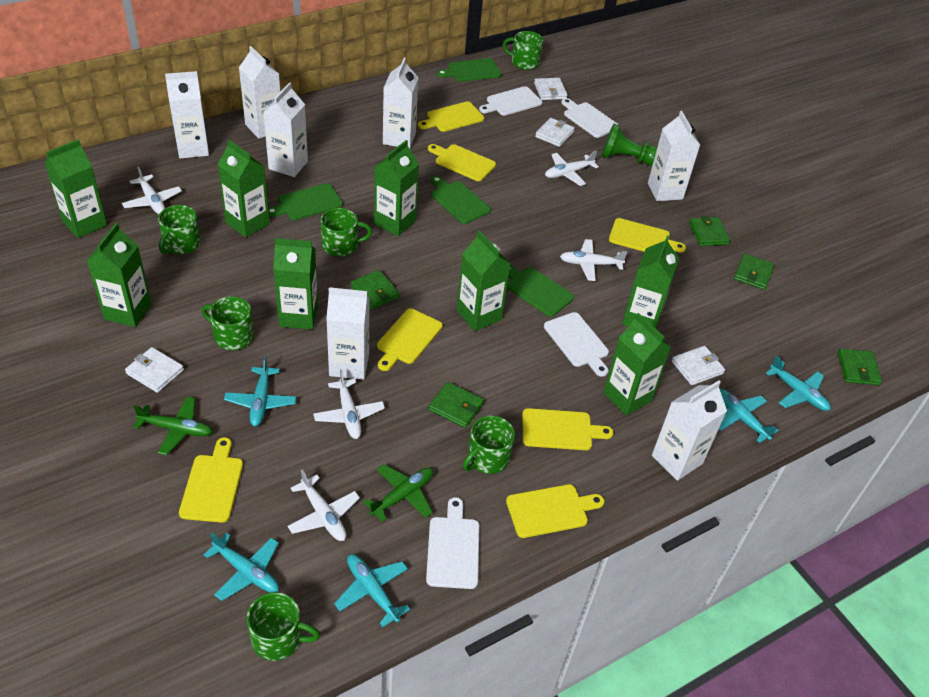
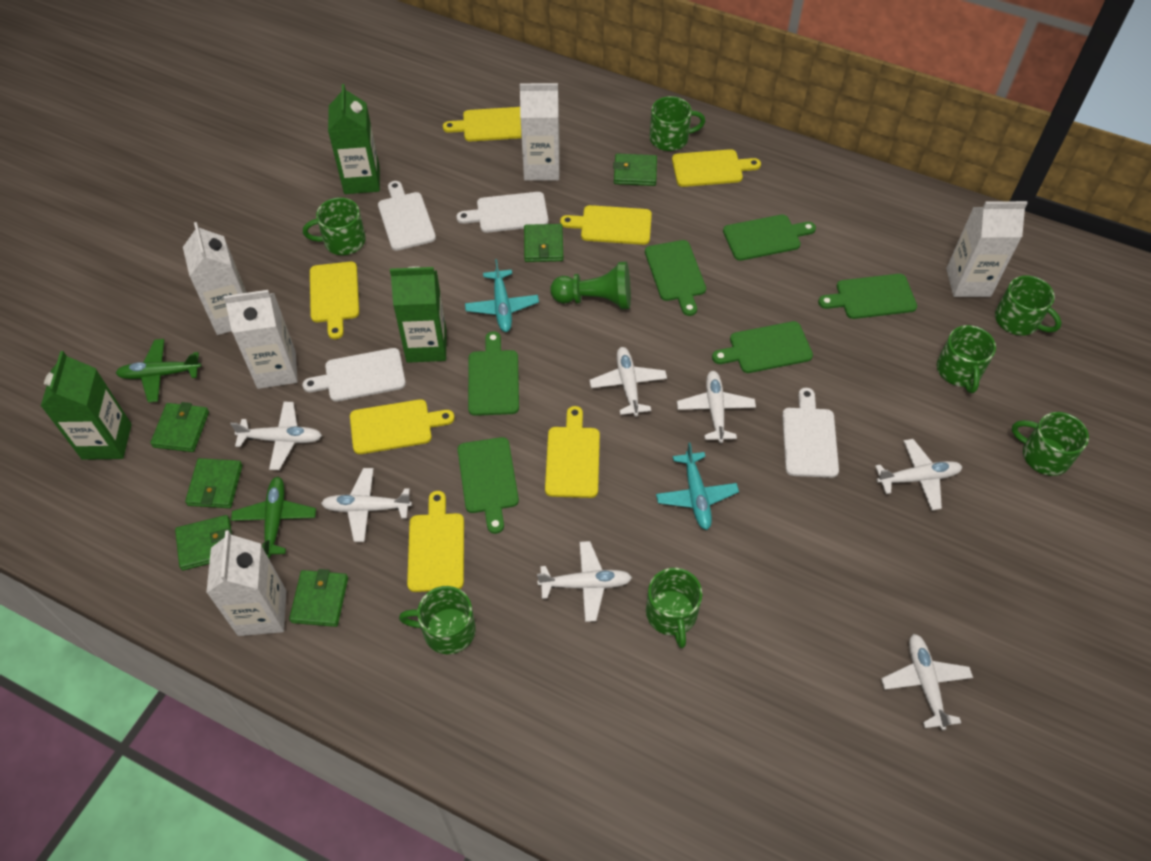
green carton: [44,139,107,238] [87,223,152,327] [217,140,270,238] [273,238,318,329] [374,140,419,236] [457,231,511,331] [603,313,671,416] [622,236,679,328] = 8 -> [41,351,132,460] [328,84,380,194] [390,266,447,363] = 3
green cutting board: [268,183,343,220] [431,176,491,224] [437,58,501,82] [507,265,574,317] = 4 -> [457,437,519,534] [468,331,519,416] [645,240,706,316] [712,321,813,373] [723,215,816,261] [818,274,917,319] = 6
green mug: [158,205,201,254] [202,296,254,350] [247,592,320,661] [321,208,372,257] [463,416,515,474] [502,31,543,70] = 6 -> [303,197,366,255] [399,586,476,654] [646,568,702,648] [650,96,706,151] [937,325,996,393] [995,275,1062,336] [1012,412,1089,476] = 7
green wallet: [351,270,400,309] [429,382,484,428] [689,216,730,246] [734,253,774,290] [838,349,882,385] = 5 -> [150,402,209,452] [175,515,232,571] [185,458,243,508] [289,569,348,627] [524,224,563,262] [613,154,657,186] = 6
turquoise plane: [204,532,279,601] [224,356,296,426] [334,554,410,627] [719,389,779,443] [766,356,831,411] = 5 -> [465,259,539,332] [656,442,739,530] = 2
white carton: [165,71,209,159] [239,46,280,139] [263,82,308,177] [326,287,369,380] [383,58,419,149] [648,111,700,201] [652,381,727,481] = 7 -> [183,222,247,335] [206,530,286,636] [223,290,298,389] [520,83,559,181] [946,201,1028,297] = 5
white plane: [122,166,182,214] [287,470,360,541] [313,369,385,439] [545,151,599,186] [560,239,627,281] = 5 -> [230,402,322,470] [321,468,412,542] [537,541,632,622] [589,347,667,417] [677,371,756,443] [875,439,962,511] [881,634,973,730] = 7
white wallet: [125,347,184,393] [534,78,568,100] [535,118,575,147] [672,346,725,385] = 4 -> none = 0

